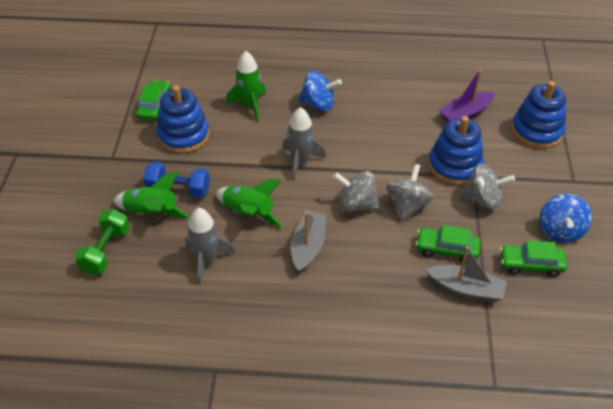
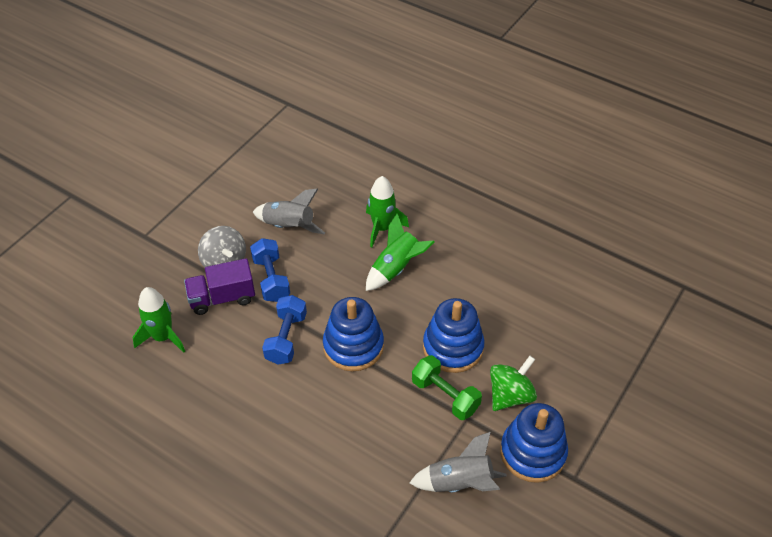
blue dumbbell: [143,162,210,198] = 1 -> [250,238,290,302] [262,295,307,365] = 2
blue spinning top: [298,71,342,111] [540,194,592,243] = 2 -> none = 0
green car: [136,80,171,121] [416,225,481,263] [500,240,567,277] = 3 -> none = 0
green spinning top: none = 0 -> [490,356,537,411] = 1
grey boat: [291,210,326,273] [426,246,507,302] = 2 -> none = 0
grey spinning top: [333,171,380,212] [386,164,434,222] [460,164,515,210] = 3 -> [198,226,246,267] = 1
purple boat: [438,69,495,122] = 1 -> none = 0
purple truck: none = 0 -> [184,258,255,315] = 1

